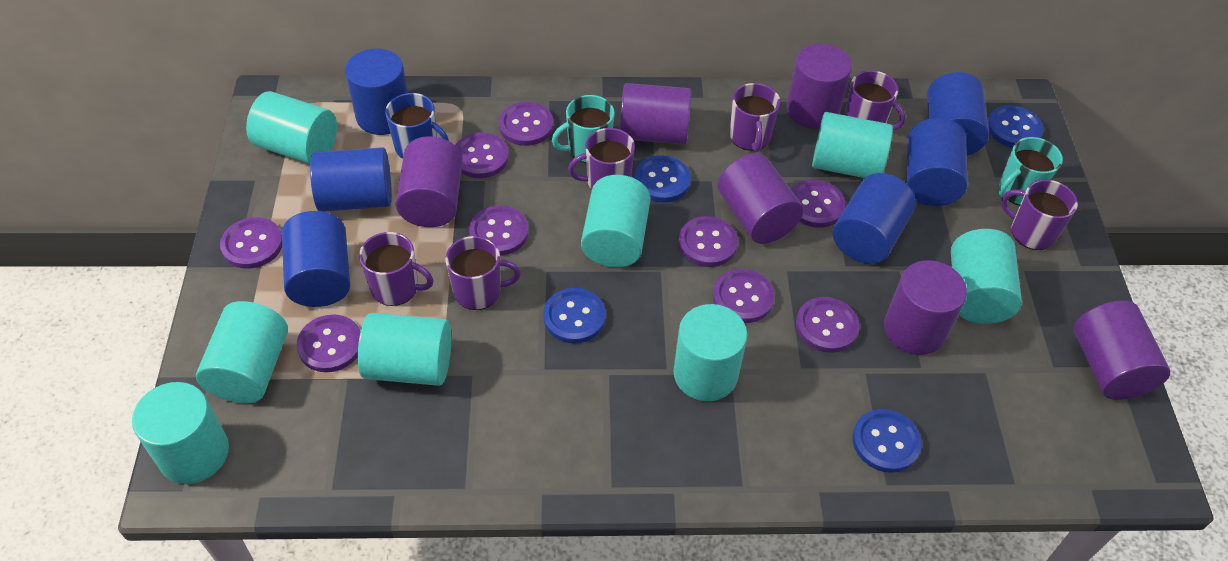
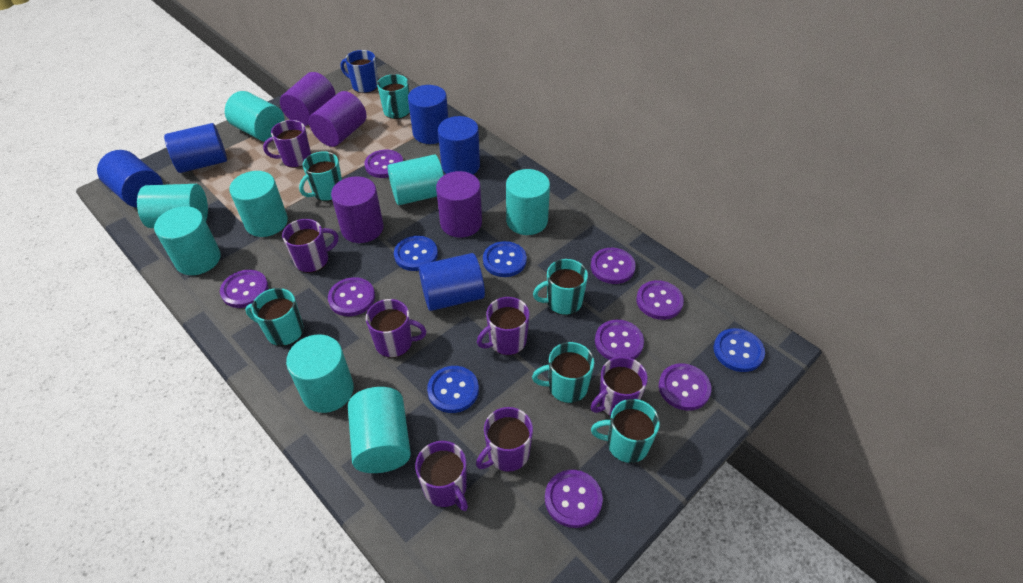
blue cylinder: [282,211,350,307] [310,147,392,212] [345,48,408,135] [833,173,916,264] [907,118,967,206] [927,72,989,156] = 6 -> [97,150,163,207] [164,123,227,173] [408,85,448,144] [419,253,485,311] [438,116,480,174] = 5
purple button: [220,217,282,269] [296,315,361,372] [455,133,509,178] [469,205,529,256] [499,102,553,146] [678,216,738,267] [713,269,775,323] [791,180,845,228] [796,297,860,353] = 9 -> [220,270,268,308] [328,277,375,316] [364,150,403,178] [545,470,603,528] [591,248,636,284] [595,320,644,360] [636,280,684,320] [659,363,711,411] = 8
purple cylinder: [395,136,463,227] [620,83,691,145] [718,153,803,244] [786,44,852,129] [884,260,967,355] [1074,300,1170,400] = 6 -> [280,72,336,126] [309,91,367,147] [331,176,384,243] [436,171,482,238] = 4
purple mug: [359,232,434,306] [445,236,521,310] [568,128,635,190] [729,83,780,152] [844,70,905,130] [1001,180,1078,250] = 6 -> [263,120,311,168] [282,219,339,273] [366,299,426,358] [415,441,468,511] [476,407,533,472] [477,297,530,355] [591,357,648,416] = 7
turquoise mug: [552,95,615,163] [999,137,1063,205] = 2 -> [245,288,304,346] [299,151,342,201] [377,74,410,119] [532,342,594,403] [533,259,588,315] [591,399,660,463] = 6

